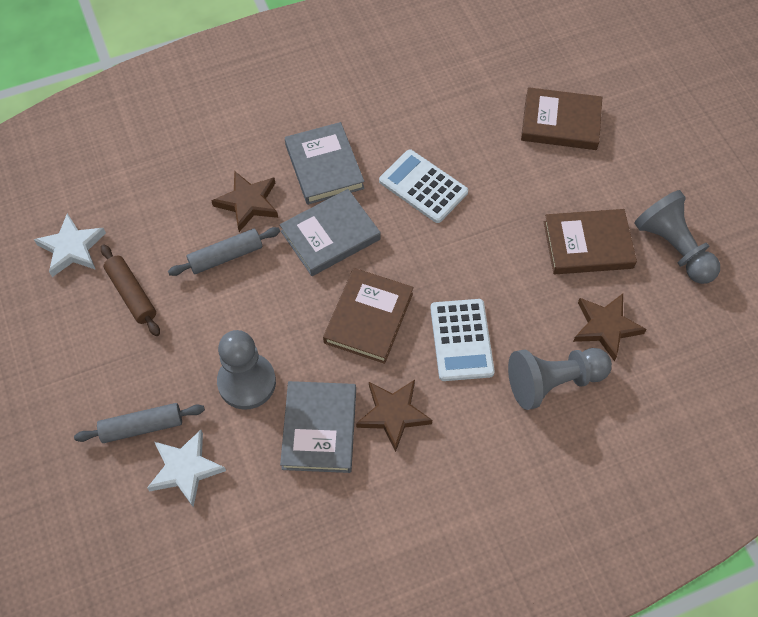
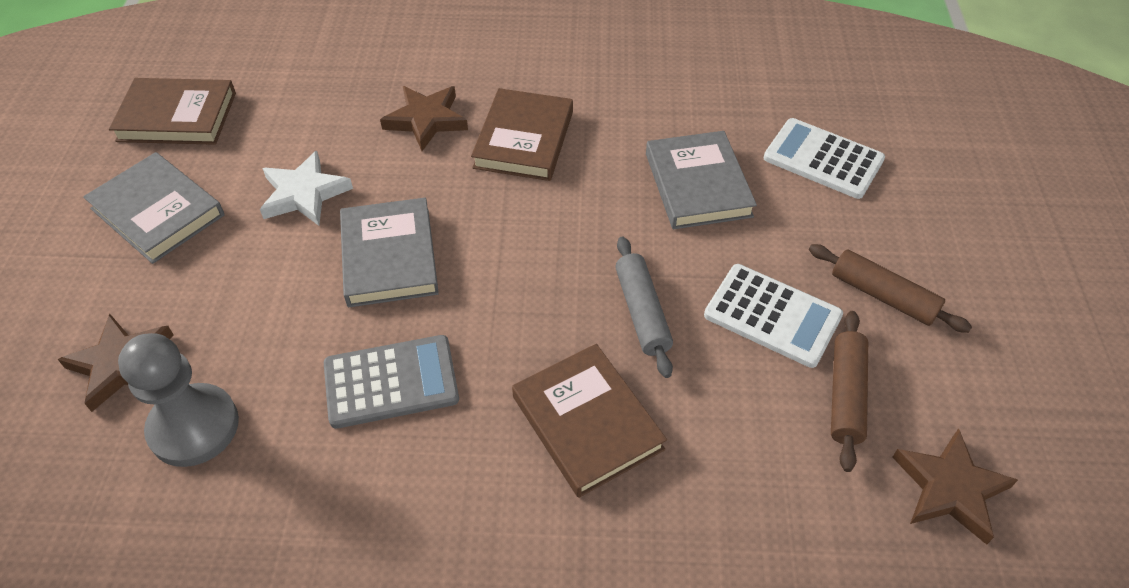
brown rolling pin: [101,245,160,336] = 1 -> [809,244,972,333] [831,311,868,472] = 2
grey calculator: none = 0 -> [324,335,459,429] = 1
grey pawn: [217,330,276,410] [508,348,612,410] [634,190,720,284] = 3 -> [118,333,239,467] = 1
grey rolling pin: [74,403,205,443] [168,227,280,276] = 2 -> [615,237,673,378] = 1
white star: [34,213,106,277] [147,430,226,507] = 2 -> [260,151,353,226] = 1

